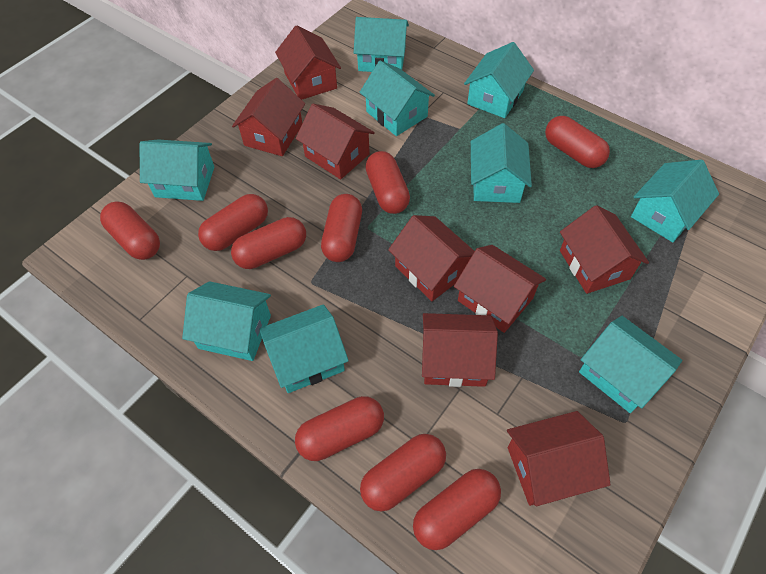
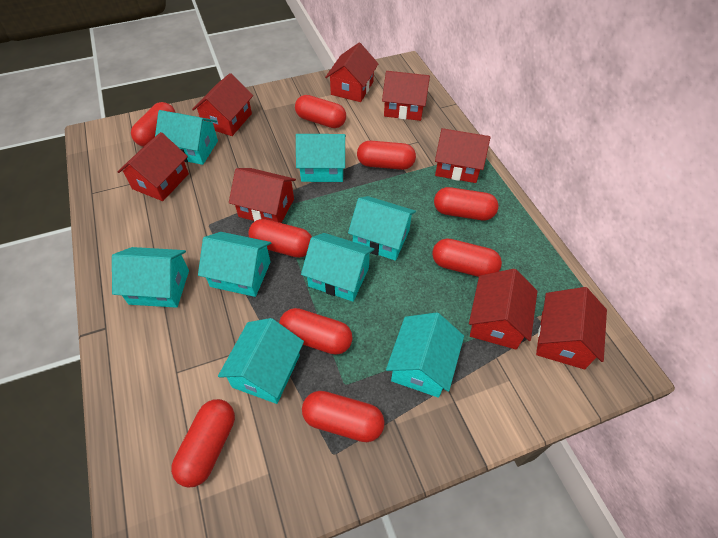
turquoise house: [140,139,214,201] [182,281,271,361] [259,304,349,393] [354,17,409,72] [360,61,435,136] [464,42,534,118] [471,123,532,203] [579,316,683,413] [631,160,719,242] = 9 -> [112,247,189,308] [155,110,218,165] [198,232,272,297] [218,318,304,404] [296,134,346,182] [301,233,374,302] [348,196,416,261] [386,312,464,398] = 8

